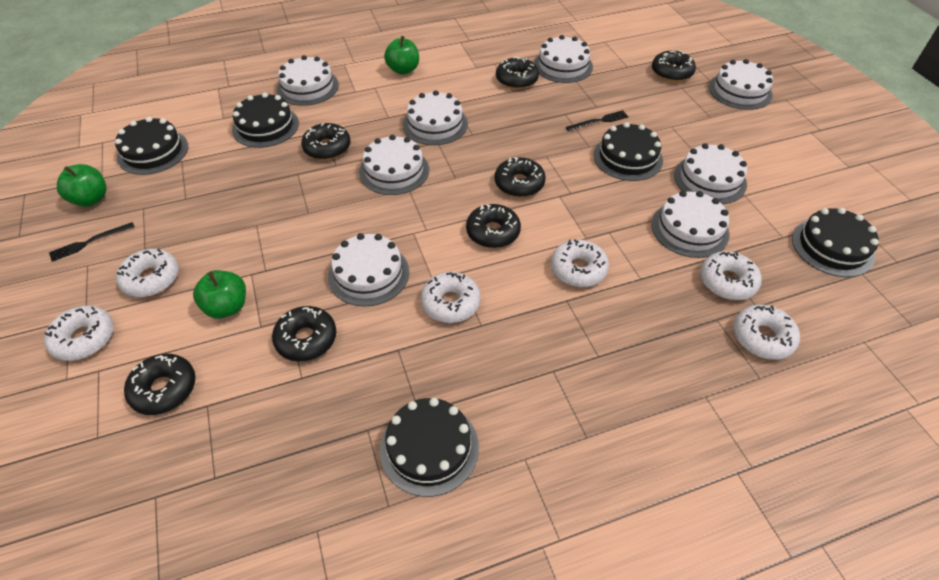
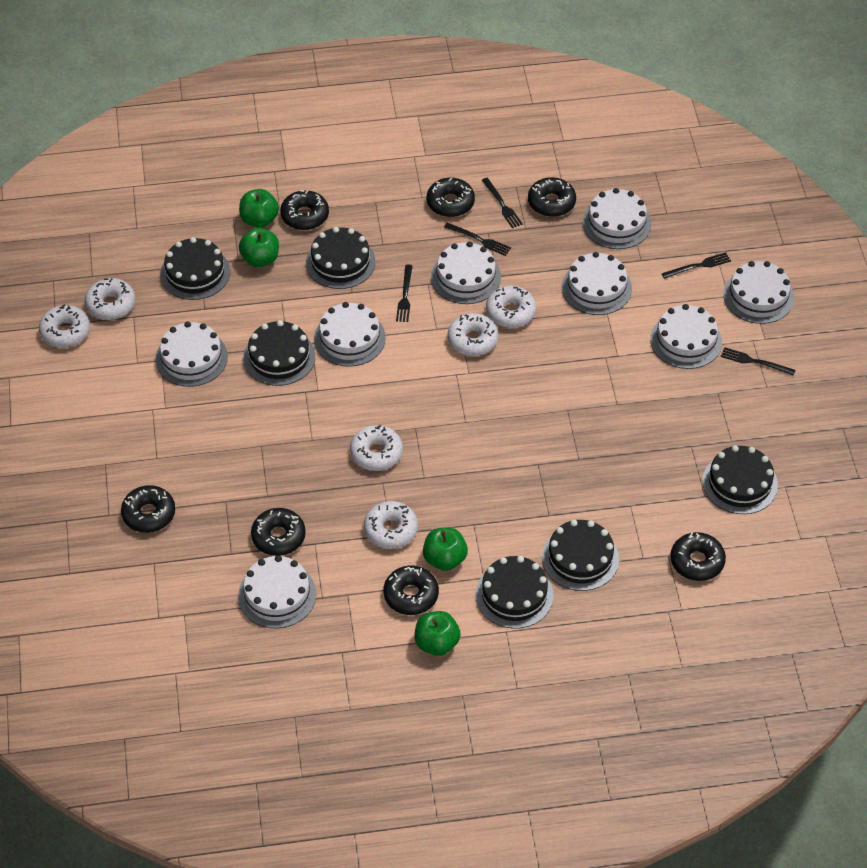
black cake: [115,117,188,175] [232,93,299,148] [380,398,479,497] [593,122,663,181] [792,208,879,277] = 5 -> [160,237,230,300] [243,320,315,386] [306,227,375,289] [475,556,554,629] [542,520,619,591] [702,445,778,514] = 6
black fork: [49,222,135,262] [566,110,629,131] = 2 -> [396,265,413,322] [444,223,511,256] [482,178,523,228] [662,252,731,279] [721,347,796,376] = 5
green apple: [57,164,107,207] [193,270,246,319] [384,36,419,75] = 3 -> [239,189,279,228] [239,228,279,267] [415,611,460,656] [423,527,468,571] = 4

